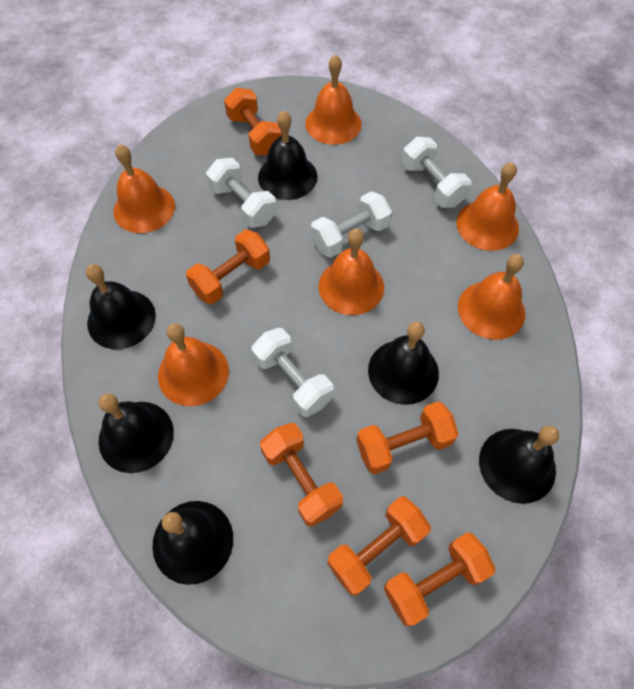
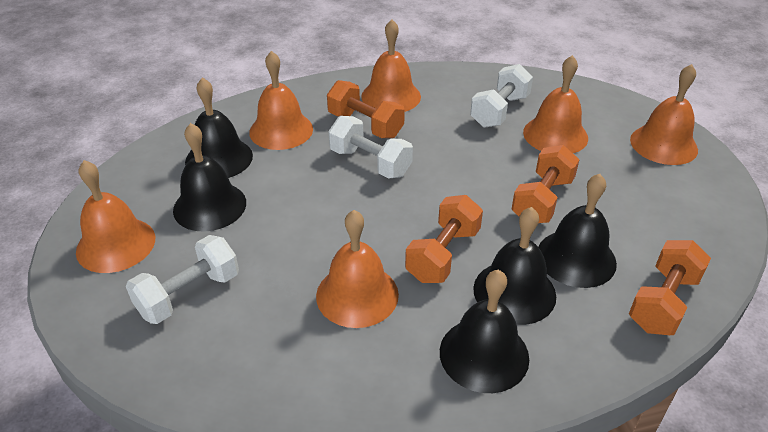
black bell: [86,264,156,349] [98,393,174,473] [152,501,233,585] [258,111,317,200] [368,321,439,405] [479,426,559,504] = 6 -> [173,123,246,232] [185,77,253,178] [440,270,529,393] [473,207,556,325] [538,174,617,288] = 5
orange dumbbell: [186,230,270,304] [224,88,282,155] [260,423,343,527] [327,496,431,596] [356,401,458,474] [384,532,495,626] = 6 -> [327,80,405,138] [405,195,483,283] [512,145,580,223] [629,240,711,335] = 4
white dumbbell: [206,158,277,228] [252,328,334,417] [311,192,392,258] [402,137,471,208] = 4 -> [126,235,239,324] [328,116,413,178] [470,64,533,128] = 3

